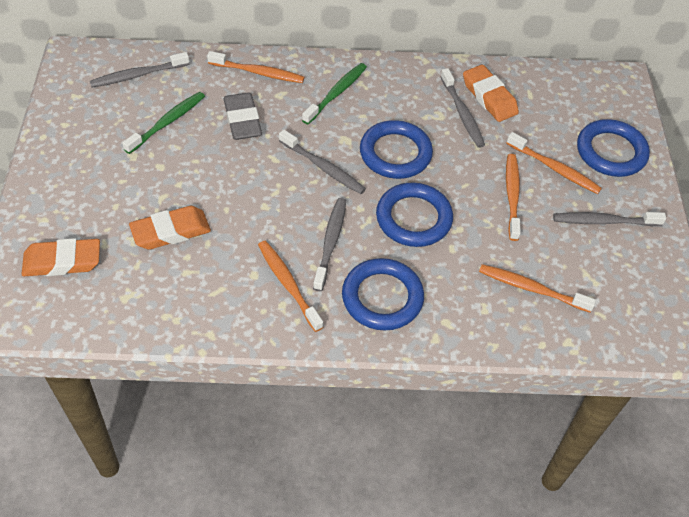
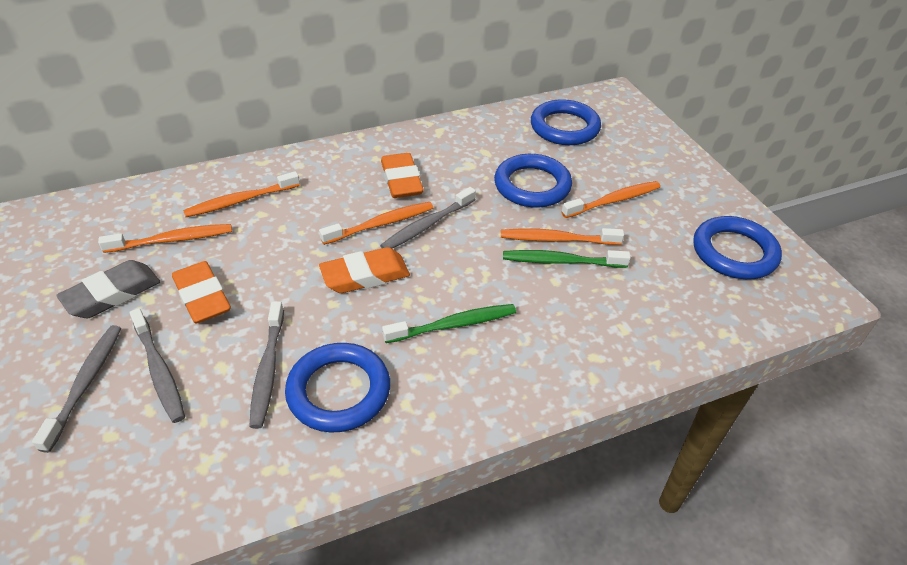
grey toothbrush: [90,52,189,87] [279,129,366,194] [313,198,346,291] [440,68,485,148] [553,212,666,226] = 5 -> [32,325,121,453] [130,308,185,423] [249,301,284,429] [380,187,476,249] = 4

